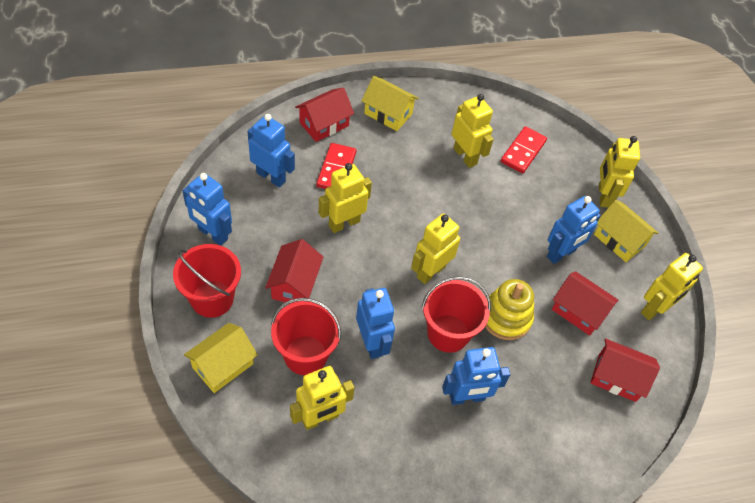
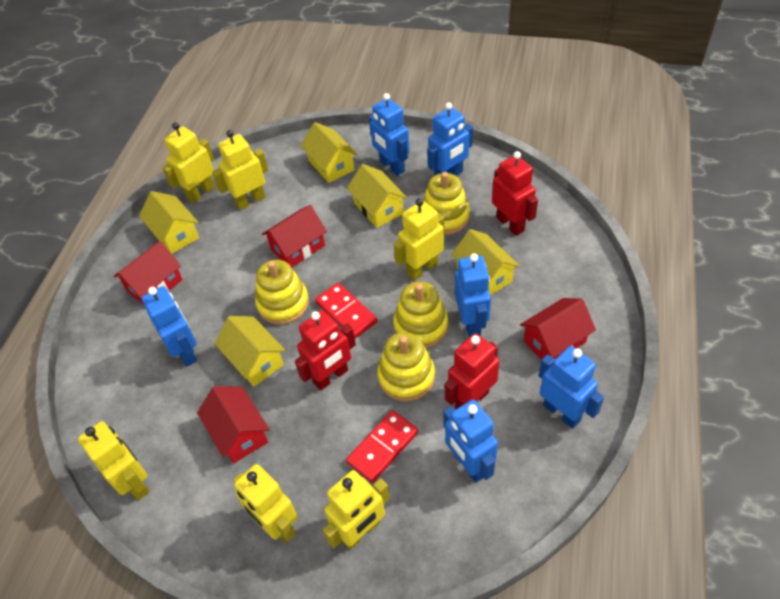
blue robot: [182,173,232,246] [247,114,295,187] [356,288,395,359] [442,347,511,405] [547,196,601,264] = 5 -> [141,286,197,367] [369,93,410,176] [427,102,473,176] [443,400,498,482] [455,253,491,337] [539,346,604,429] = 6
red bucket: [173,244,241,318] [271,298,341,375] [422,276,491,353] = 3 -> none = 0
red robot: none = 0 -> [295,310,356,391] [445,333,500,409] [492,151,538,236] = 3
yellow house: [184,323,258,393] [361,76,419,131] [594,200,658,262] = 3 -> [139,191,199,254] [214,316,285,387] [301,122,357,183] [347,164,408,228] [451,229,520,295] = 5
yellow stacking toy: [485,279,534,340] = 1 -> [255,260,309,325] [377,332,435,401] [393,281,448,348] [423,172,470,235] = 4

